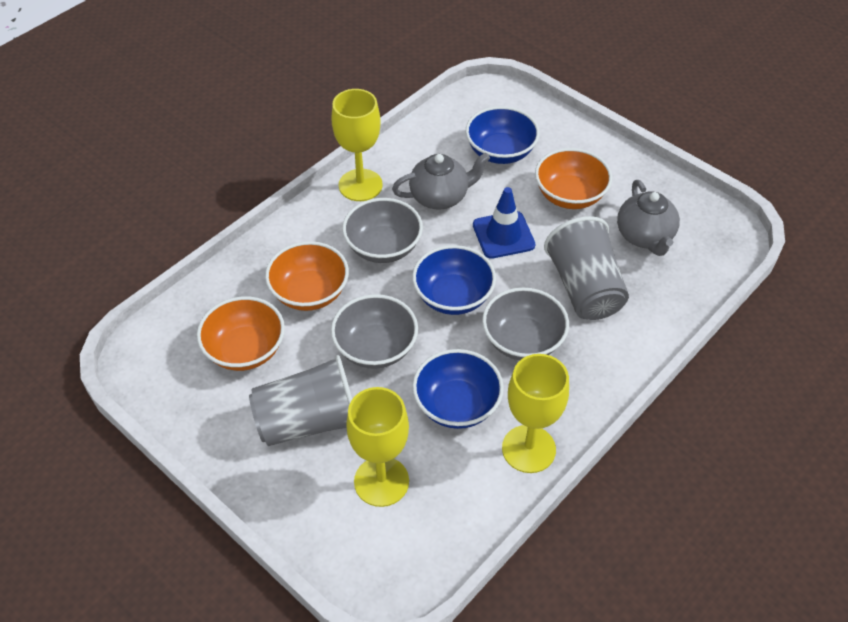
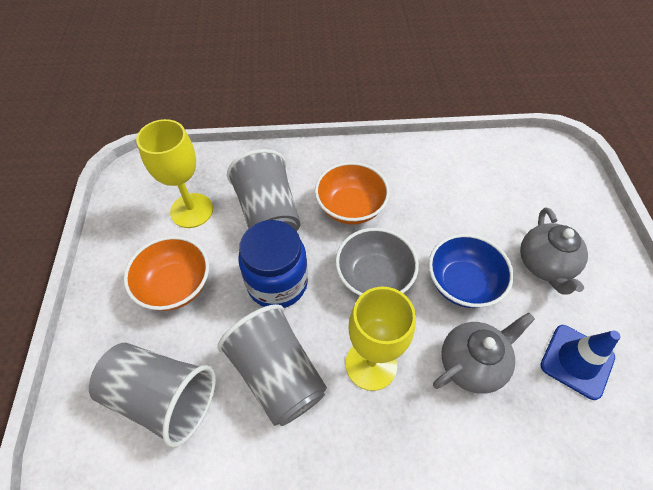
blue bowl: [412,245,496,315] [412,349,504,429] [466,106,540,164] = 3 -> [429,234,514,308] = 1
blue jar: none = 0 -> [238,220,308,308] = 1
grey bowl: [331,294,418,369] [342,198,423,263] [482,287,569,361] = 3 -> [335,228,419,297] = 1
grey cup: [249,355,352,446] [544,216,629,320] = 2 -> [89,343,216,448] [217,304,327,426] [227,149,300,232] = 3
orange bowl: [197,296,285,371] [265,241,349,311] [535,148,612,209] = 3 -> [124,236,209,311] [315,162,390,224] = 2
yellow goblet: [331,89,383,201] [346,387,409,507] [502,354,569,473] = 3 -> [136,119,213,228] [346,287,416,391] = 2

